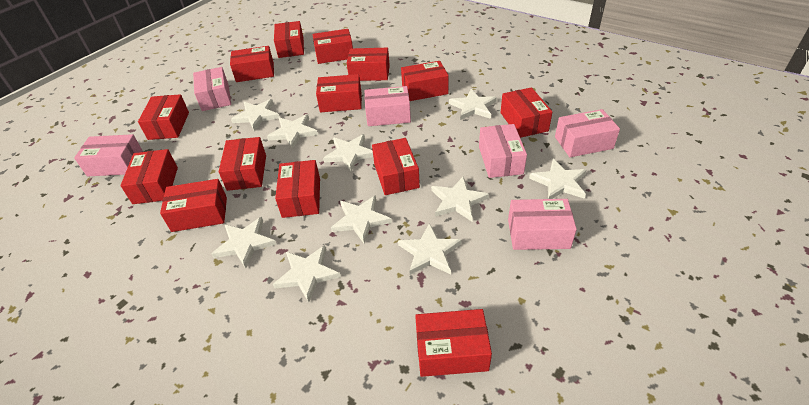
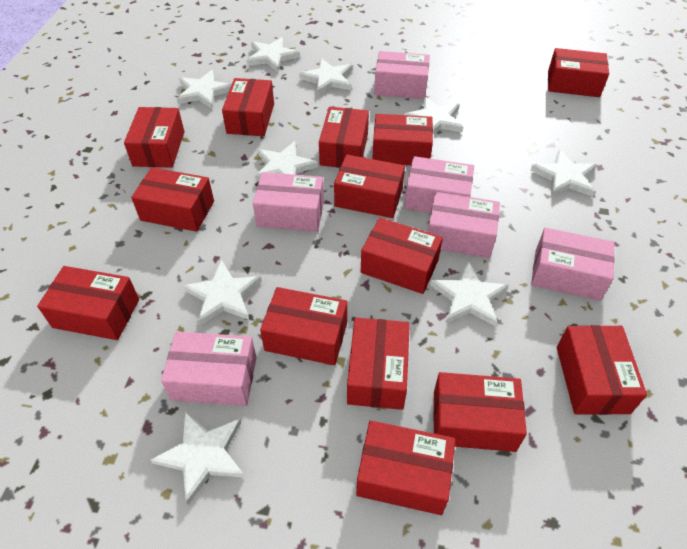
white star: [212,217,277,269] [231,99,280,131] [267,114,318,149] [273,245,341,303] [323,134,373,172] [331,195,392,243] [398,223,462,275] [431,177,489,221] [449,89,497,120] [529,159,587,199] = 10 -> [151,411,245,505] [177,70,232,109] [183,260,262,326] [246,37,300,72] [255,141,318,182] [299,58,353,96] [404,97,463,134] [430,261,509,327] [531,149,597,197] = 9

